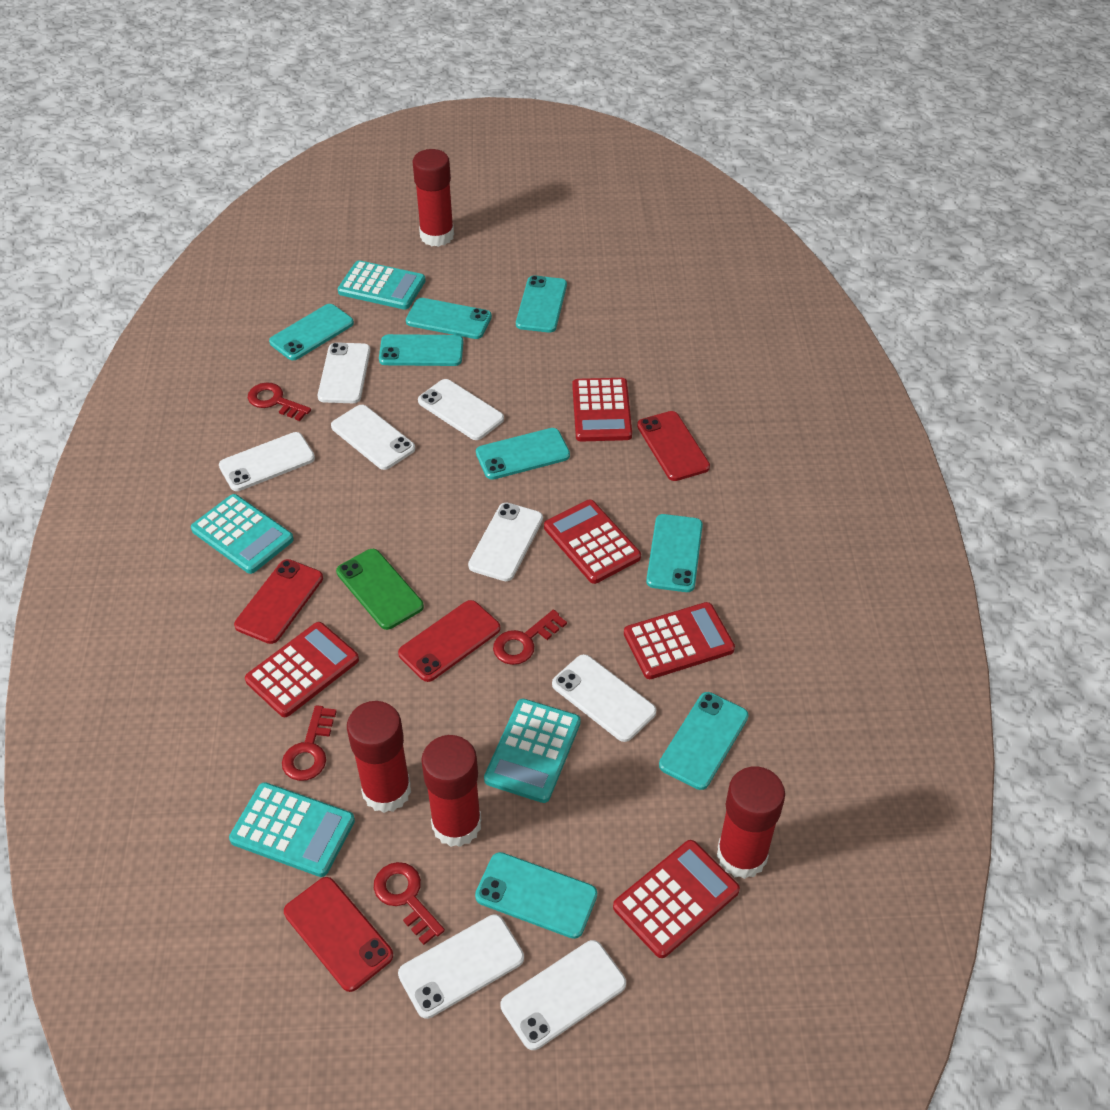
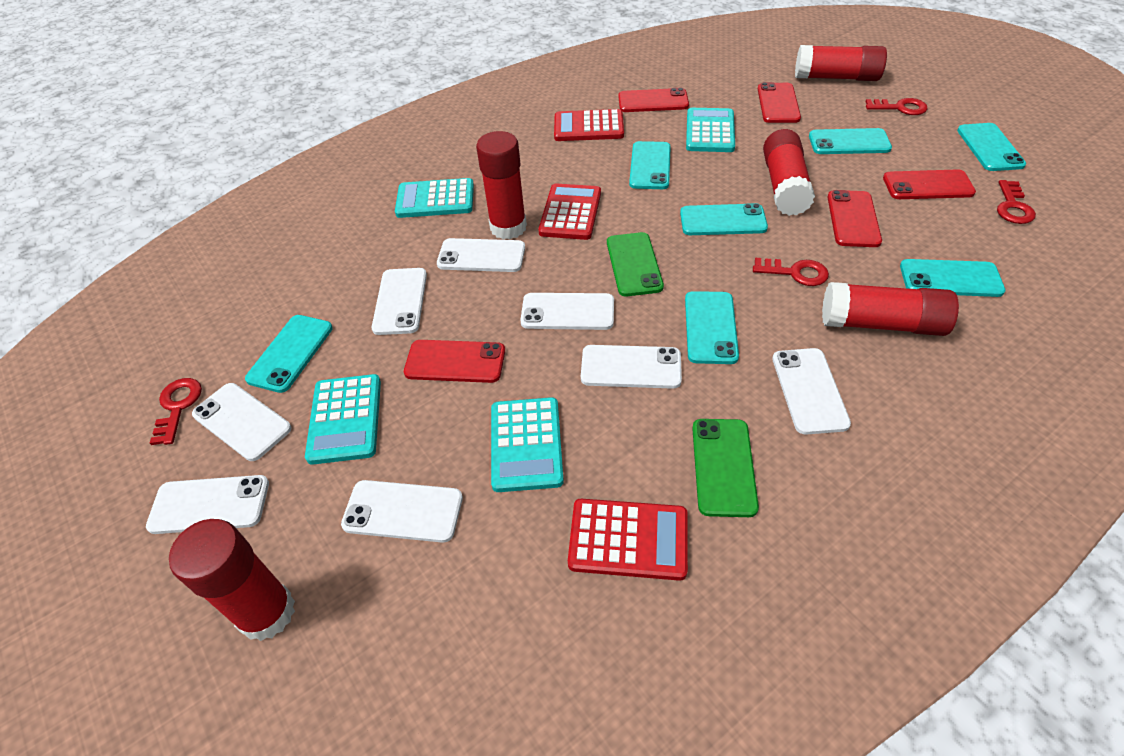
green phone: [336,549,424,630] = 1 -> [607,232,664,296] [692,419,759,517] = 2
red calculator: [245,622,359,717] [544,500,641,584] [572,378,632,442] [613,840,740,958] [624,602,735,679] = 5 -> [538,184,601,240] [554,109,624,141] [568,499,688,581] = 3
red glue stick: [347,701,411,813] [412,149,454,247] [421,735,482,847] [717,766,785,879] = 4 -> [169,519,295,641] [476,131,527,239] [763,129,815,216] [795,45,887,81] [822,282,959,336] = 5
red phone: [234,559,323,644] [284,877,393,992] [398,600,500,682] [637,411,710,481] = 4 -> [404,340,505,383] [619,88,689,112] [758,82,801,123] [828,190,882,247] [883,169,976,199] = 5
turquoise phone: [269,304,354,360] [379,334,463,366] [406,298,492,339] [475,852,597,939] [476,428,570,480] [516,275,567,333] [646,514,703,592] [659,692,749,790] = 8 -> [245,315,333,393] [629,141,671,189] [680,203,768,235] [685,291,739,364] [809,128,892,154] [900,259,1006,297] [957,123,1026,171] = 7

